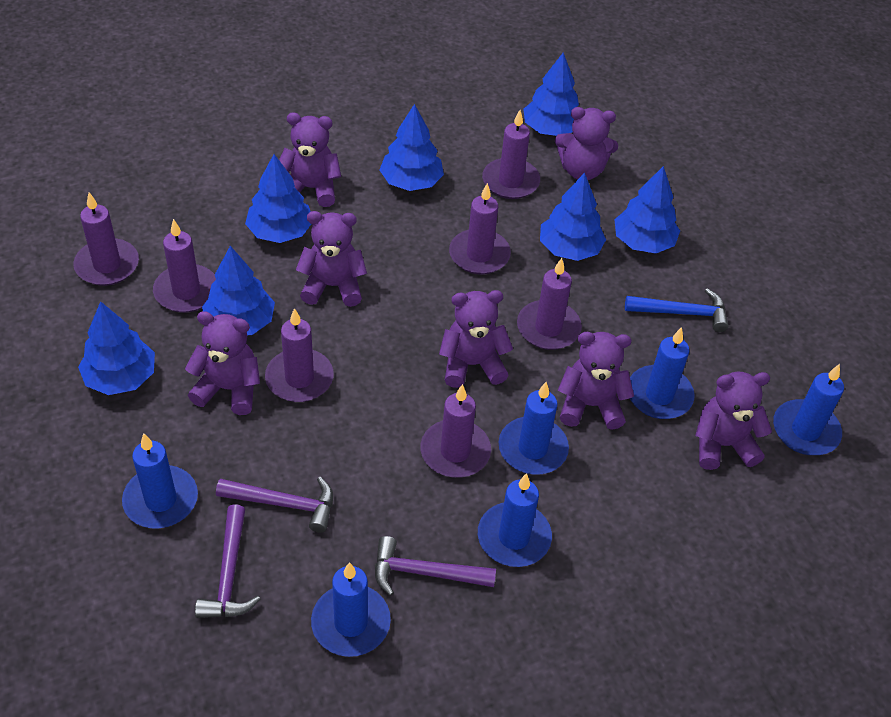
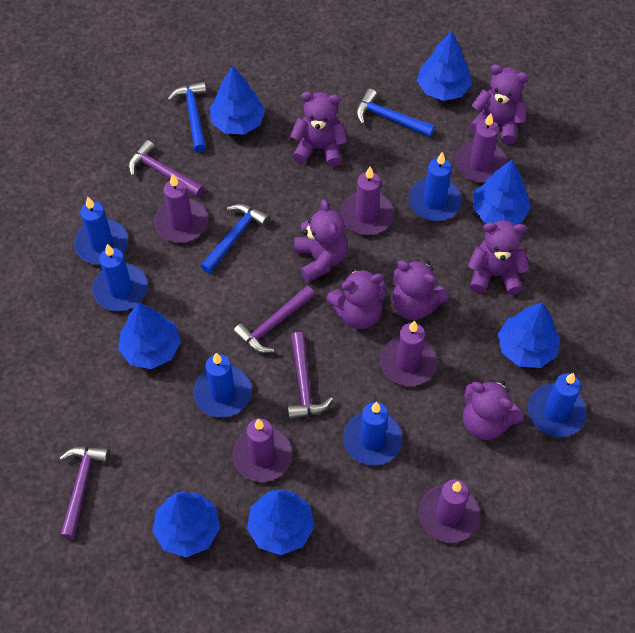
blue hammer: [625,289,728,332] = 1 -> [167,81,207,152] [200,204,269,274] [356,89,435,137] = 3
purple candle: [73,192,139,286] [153,219,216,313] [265,308,334,402] [420,384,491,478] [449,183,511,274] [482,110,540,199] [517,258,582,350] = 7 -> [154,174,208,243] [233,418,292,482] [340,167,394,235] [380,320,437,386] [418,479,480,543] [455,113,507,183] = 6
purple hammer: [195,504,260,618] [216,477,333,533] [375,536,496,596] = 3 -> [60,446,109,539] [128,140,204,197] [233,286,315,353] [288,332,333,419] = 4

